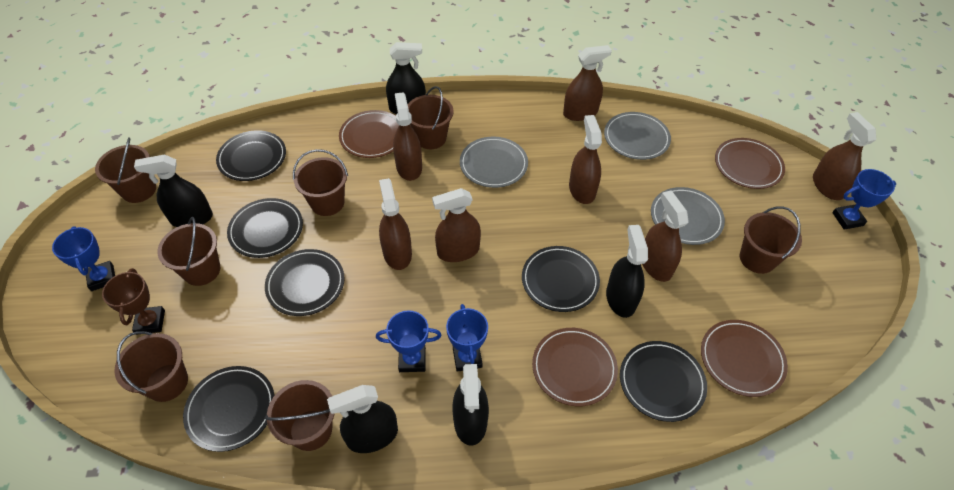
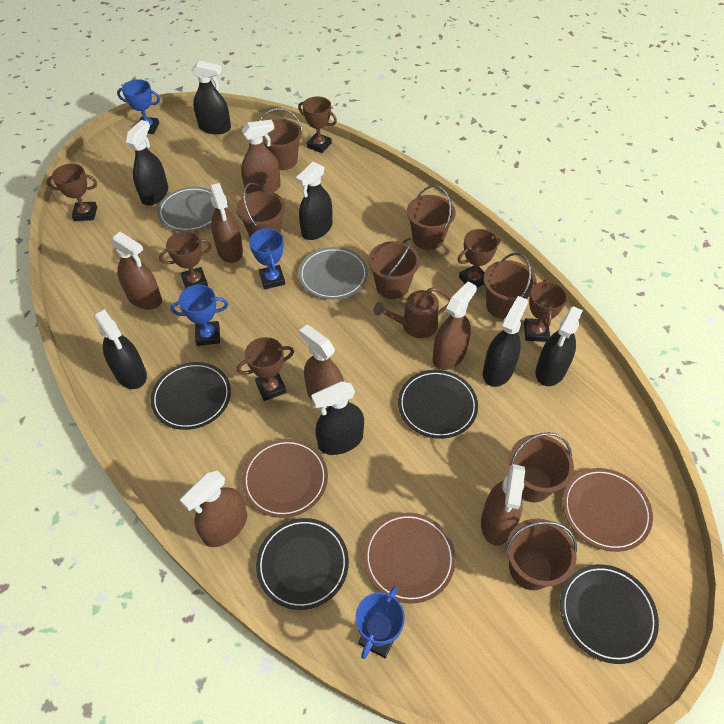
black plate: [183,366,275,452] [216,130,286,181] [227,198,303,258] [265,249,345,316] [522,246,600,312] [620,341,707,422] = 6 -> [151,362,231,430] [256,518,349,610] [398,370,478,439] [560,564,659,664] = 4
black spray bottle: [134,154,213,227] [327,385,398,453] [386,42,426,114] [452,364,489,446] [606,225,648,318] = 5 -> [94,309,147,389] [126,120,168,205] [192,61,231,134] [296,162,332,240] [311,381,364,455] [483,296,528,387] [536,306,583,386] = 7
brown plate: [339,110,399,158] [532,328,618,406] [701,320,788,397] [715,138,785,189] = 4 -> [242,439,328,518] [363,513,456,603] [563,468,653,552] = 3
brown trophy: [102,268,165,335] = 1 -> [46,164,97,221] [159,231,212,288] [237,337,294,401] [298,96,337,153] [457,229,501,288] [524,280,567,342] = 6
brown watering can: none = 0 -> [374,287,451,338] = 1
grey plate: [460,137,528,188] [604,112,671,160] [651,187,725,245] = 3 -> [157,187,215,232] [298,247,368,300] = 2

